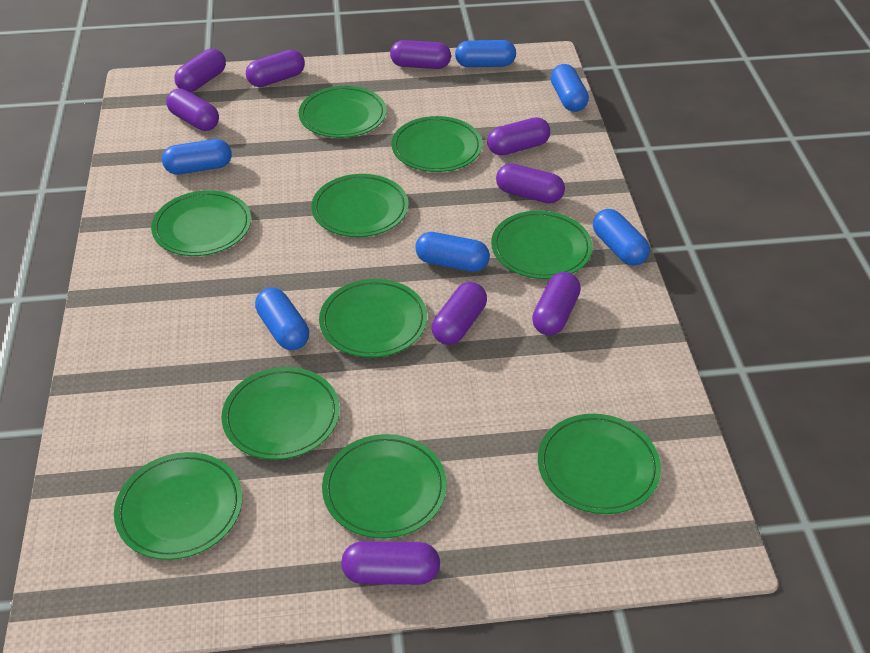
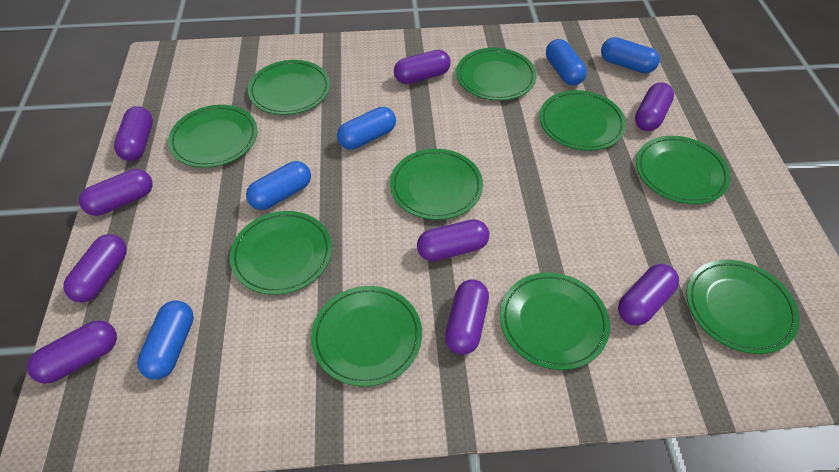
blue capsule: [162,139,232,174] [255,288,309,350] [415,232,490,272] [455,40,516,67] [551,64,589,112] [593,209,650,266] = 6 -> [137,300,194,380] [246,161,311,210] [337,107,396,150] [546,39,587,86] [601,37,660,73] = 5

